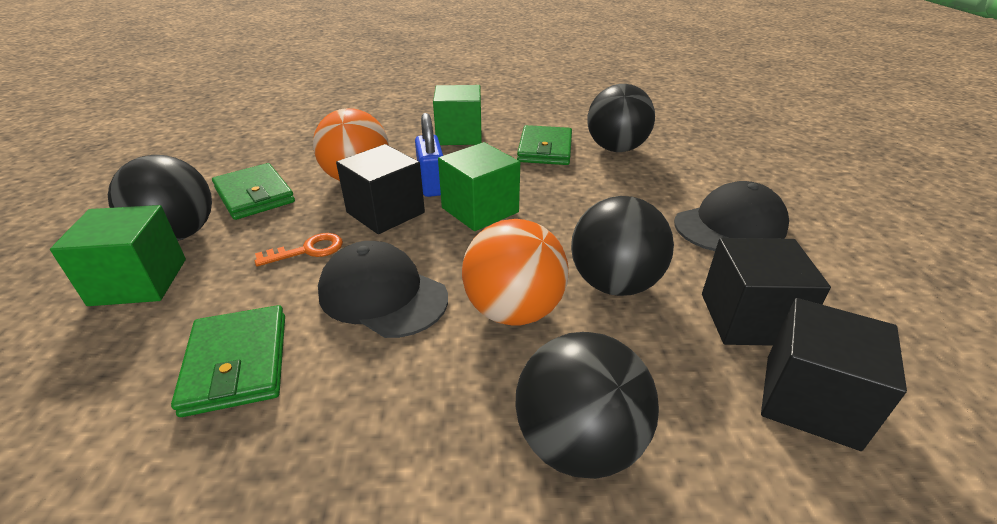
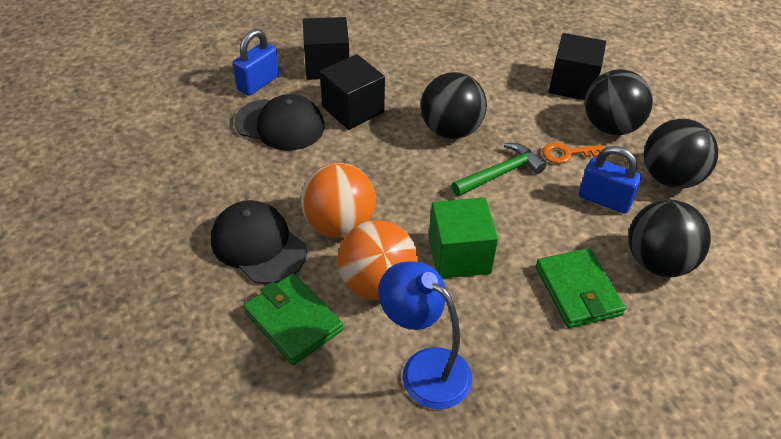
blue lamp: none = 0 -> [378,261,472,409] = 1
blue padlock: [415,113,443,197] = 1 -> [233,29,279,96] [579,146,642,214] = 2
green cube: [50,205,186,306] [433,85,482,145] [438,142,520,231] = 3 -> [429,197,498,279] = 1
green hammer: none = 0 -> [451,143,547,196] = 1
green wallet: [171,305,285,417] [212,163,295,220] [517,125,572,165] = 3 -> [243,274,343,365] [535,248,626,328] = 2

